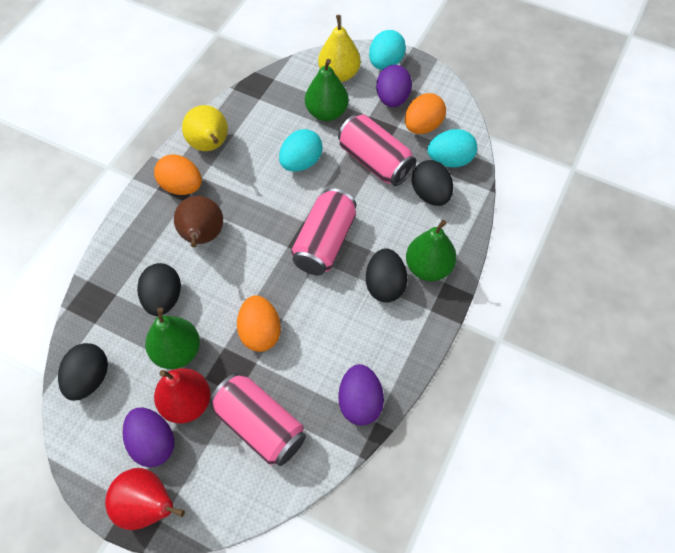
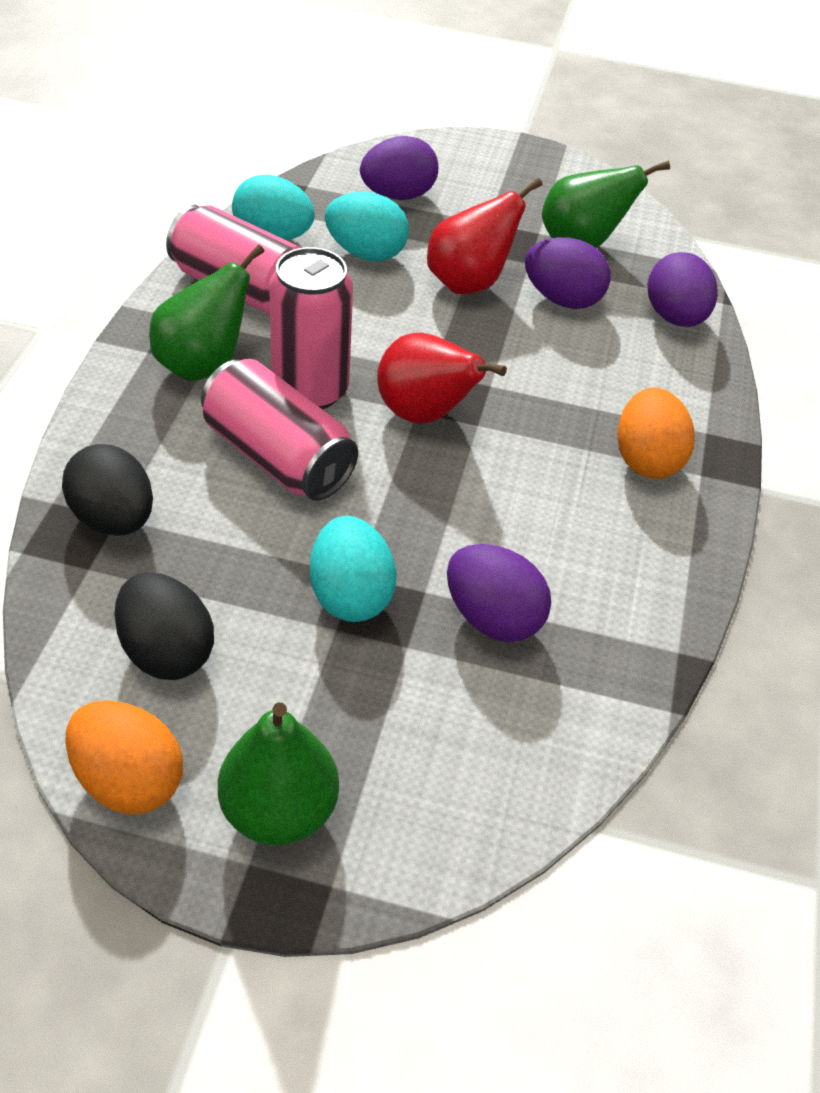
black egg: [58,343,108,401] [137,263,181,316] [366,248,407,303] [412,160,453,206] = 4 -> [62,444,153,536] [115,572,214,680] = 2
brown pear: [174,196,223,247] = 1 -> none = 0
orange egg: [154,154,202,195] [237,295,281,352] [405,93,446,134] = 3 -> [65,700,183,814] [617,387,695,479] = 2
purple egg: [123,407,174,467] [338,364,384,425] [376,65,412,107] = 3 -> [360,136,438,200] [447,544,551,642] [525,237,611,309] [647,252,718,327] = 4
yellow pear: [182,105,228,151] [318,15,361,82] = 2 -> none = 0

